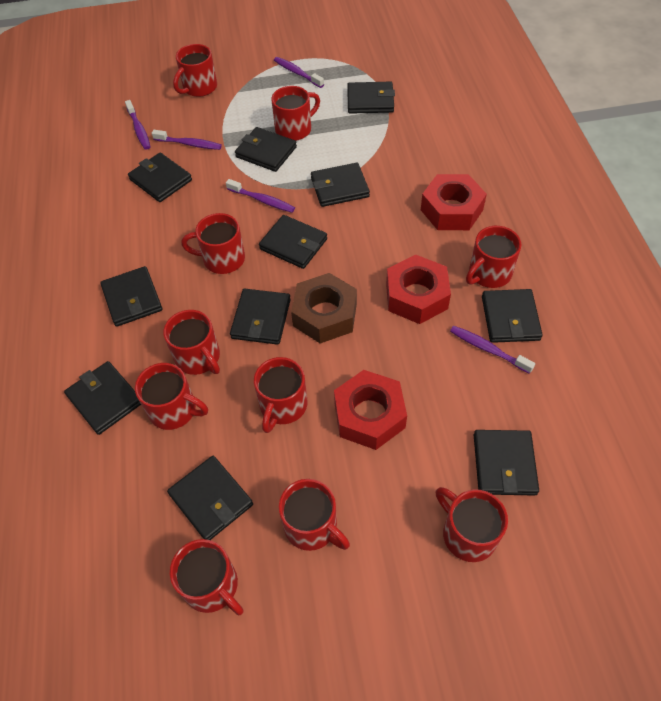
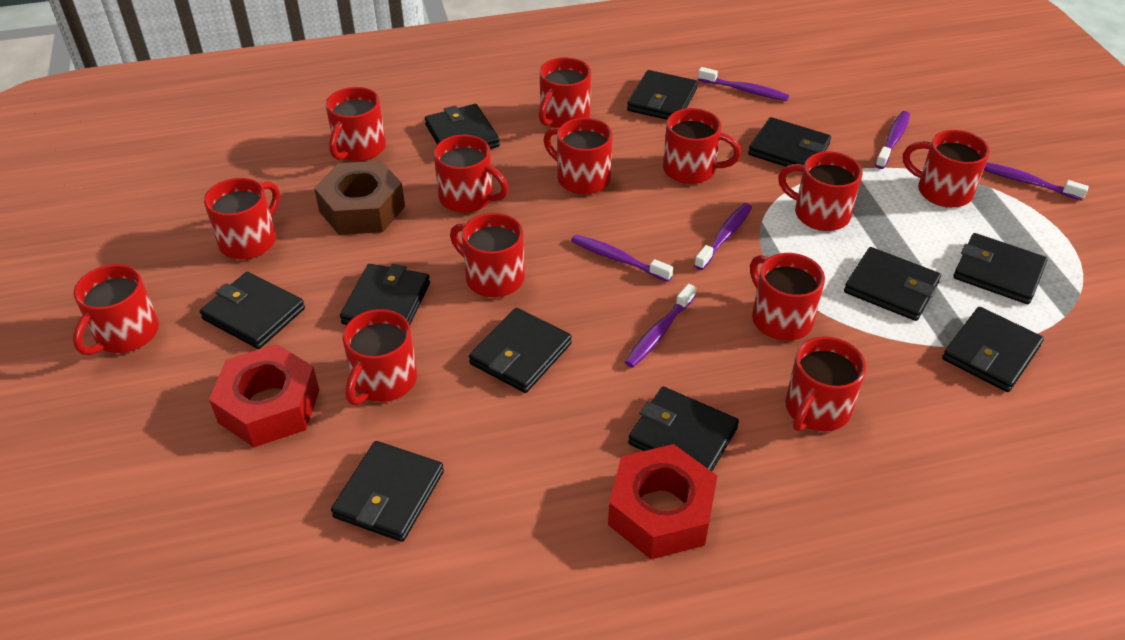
purple toothbrush: [125,100,150,150] [152,130,222,150] [226,179,295,213] [274,57,324,88] [450,326,535,374] = 5 -> [571,234,674,282] [625,284,696,368] [694,203,752,270] [698,67,789,101] [875,111,910,169] [984,162,1089,201] = 6
red mug: [135,363,208,430] [163,310,220,375] [170,539,244,615] [173,44,217,97] [181,213,245,274] [254,357,307,433] [271,86,320,141] [279,479,350,551] [435,487,508,562] [466,226,521,288] = 10 -> [73,264,159,355] [204,178,280,259] [326,87,386,161] [343,309,417,405] [434,134,509,213] [450,213,525,297] [539,57,591,128] [543,118,613,195] [663,108,741,184] [750,253,825,341] [778,151,863,231] [785,336,866,431] [903,130,990,208] = 13
red nut: [334,370,407,450] [386,254,451,324] [421,174,487,230] = 3 -> [209,344,319,447] [608,444,717,559] = 2

